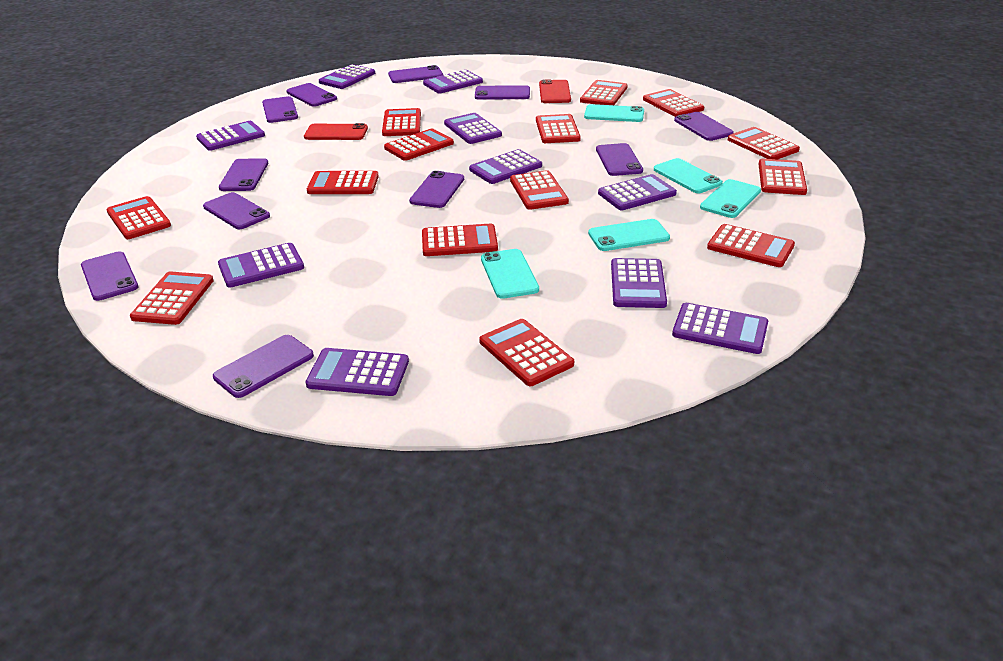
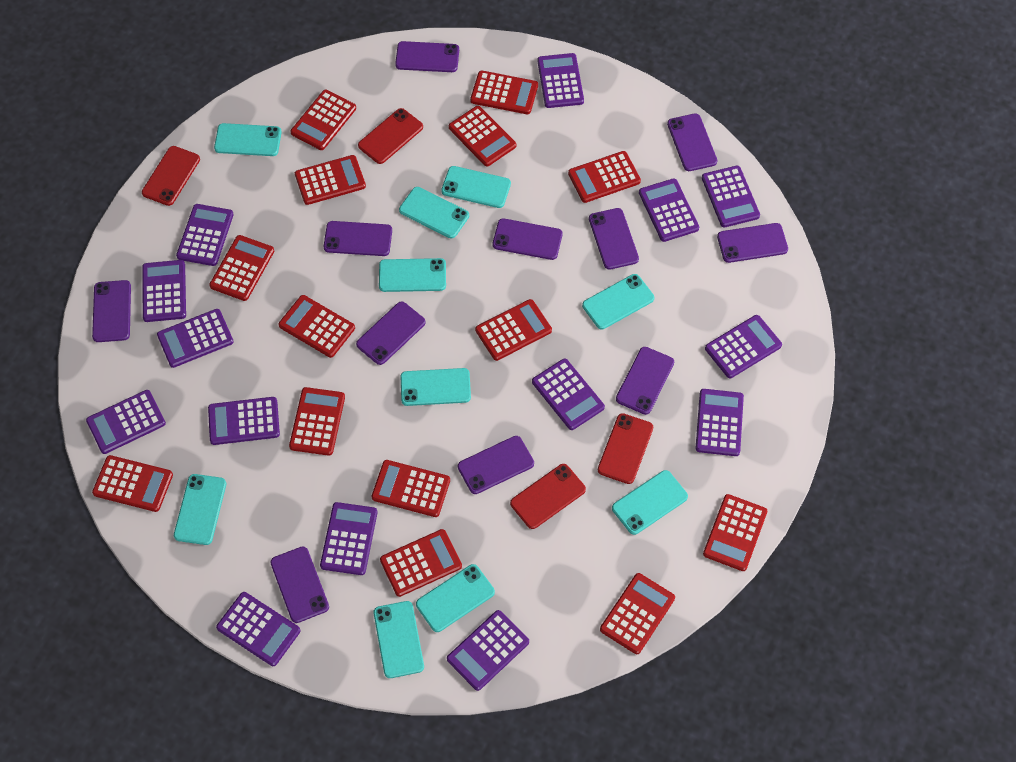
purple calculator: [196,121,265,151] [218,243,304,288] [305,348,409,396] [319,64,375,89] [423,70,483,94] [444,113,502,144] [469,149,542,184] [598,174,677,210] [611,258,667,308] [672,303,768,354] = 10 -> [86,390,166,454] [142,260,186,322] [157,309,234,368] [176,204,234,266] [208,397,280,445] [216,592,301,666] [320,502,378,575] [447,610,529,691] [532,359,605,430] [537,53,584,108] [639,178,699,242] [695,389,744,456] [702,166,760,227] [705,315,782,378] = 14
red phone: [304,123,368,140] [539,79,571,103] = 2 -> [142,146,200,206] [358,108,423,164] [510,464,586,529] [598,413,653,484] = 4
turquoise phone: [481,249,539,299] [584,104,644,122] [588,219,670,251] [654,158,723,193] [700,179,761,218] = 5 -> [174,474,226,545] [214,123,282,156] [374,601,424,678] [379,258,446,292] [399,187,469,238] [400,368,471,406] [416,564,495,632] [441,166,511,208] [582,274,654,329] [612,470,688,535] = 10

